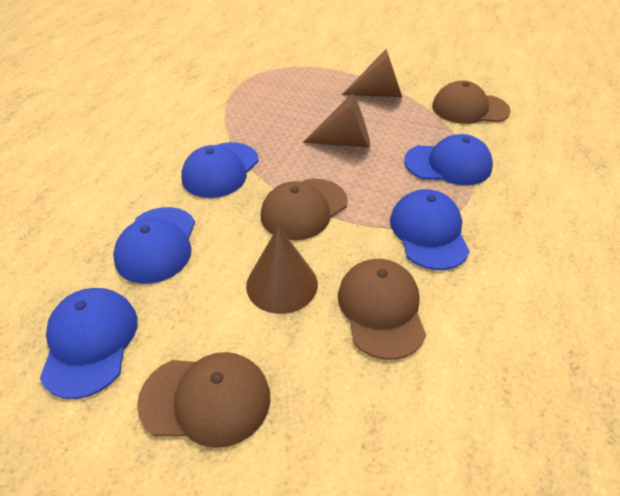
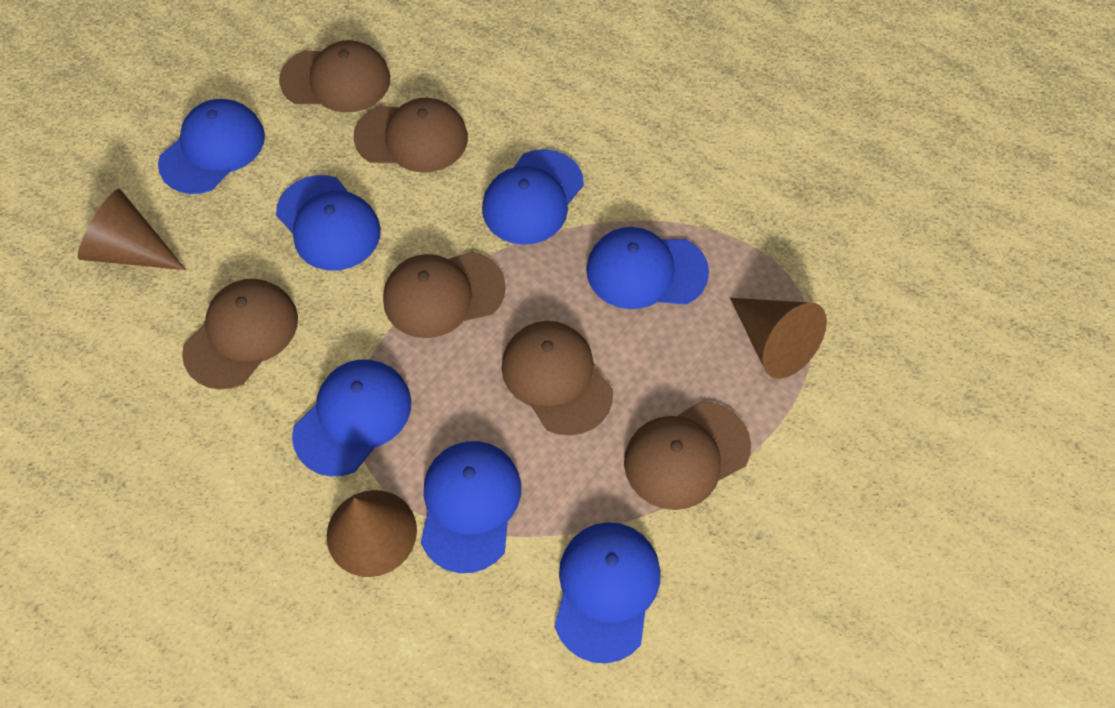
blue cap: [40,288,138,399] [113,207,195,284] [181,142,259,198] [390,189,470,270] [404,134,493,185] = 5 -> [158,99,265,194] [276,175,381,271] [292,359,411,476] [421,441,521,573] [482,149,584,245] [555,522,661,664] [586,227,709,309] = 7
brown cap: [137,352,270,448] [261,179,348,240] [338,259,426,360] [432,81,510,124] = 4 -> [182,279,298,390] [279,40,390,113] [354,98,468,172] [383,251,506,338] [501,321,613,436] [624,401,751,510] = 6

